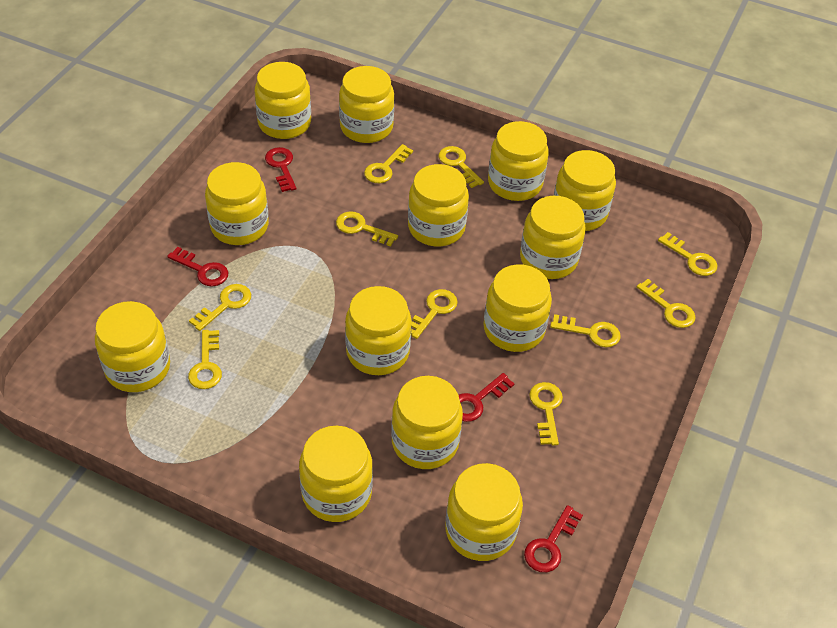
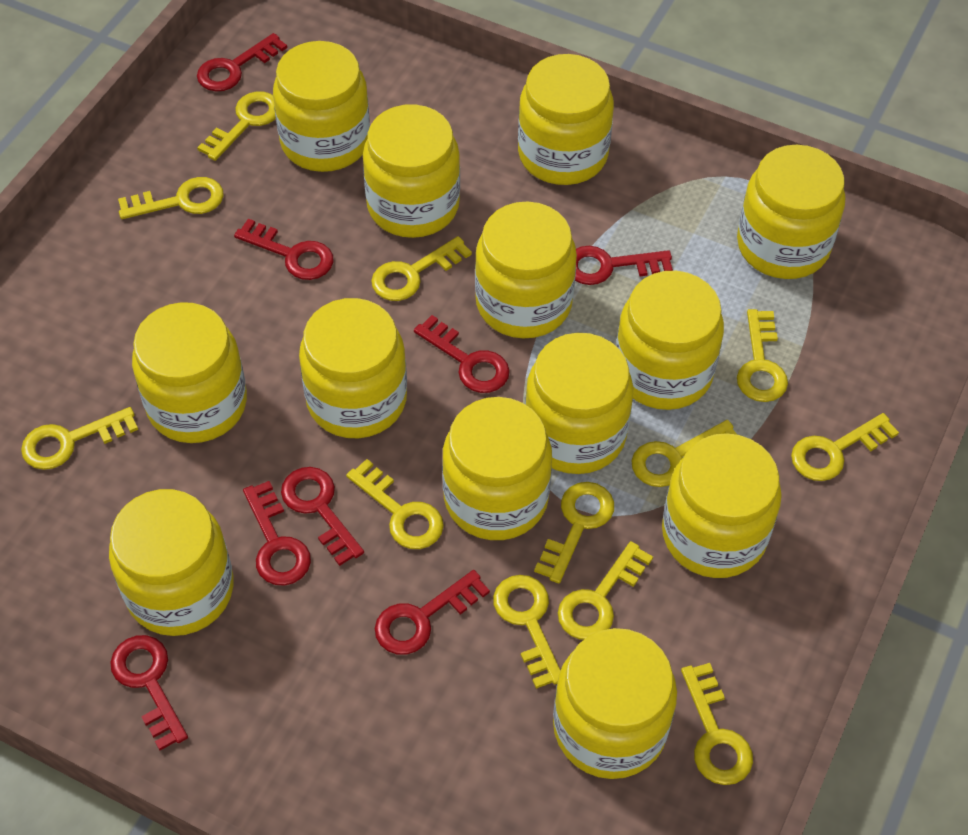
red key: [167,247,228,286] [265,147,297,192] [459,373,514,422] [524,505,583,572] = 4 -> [110,635,188,750] [197,33,287,91] [234,219,334,280] [243,481,311,586] [281,467,364,566] [375,570,490,655] [414,315,510,393] [575,246,673,285] = 8
yellow key: [188,330,222,389] [189,284,251,331] [336,211,398,247] [364,144,413,183] [411,289,458,339] [438,146,484,188] [529,382,563,445] [550,314,621,347] [637,279,696,328] [658,232,717,276] = 10 -> [21,407,138,470] [118,177,224,219] [197,91,276,161] [346,459,444,549] [371,236,472,301] [493,575,561,689] [534,482,614,583] [558,541,653,640] [632,420,737,487] [681,663,753,785] [737,309,788,402] [791,413,899,481] = 12

